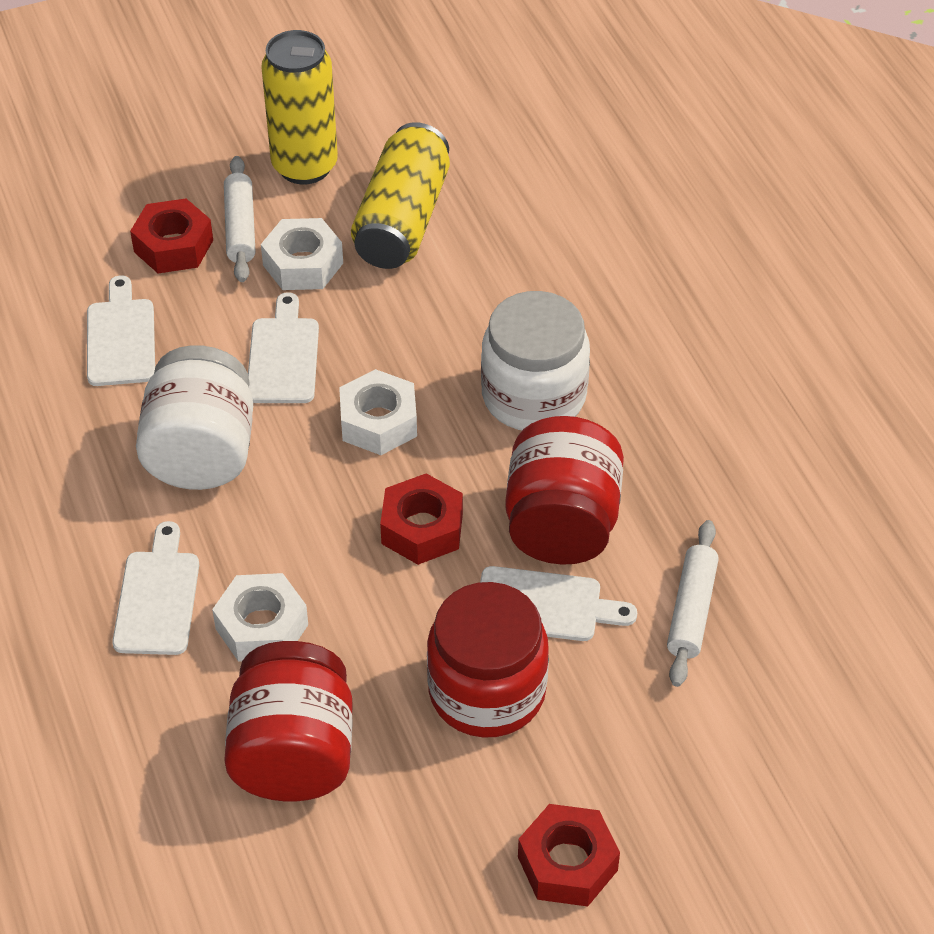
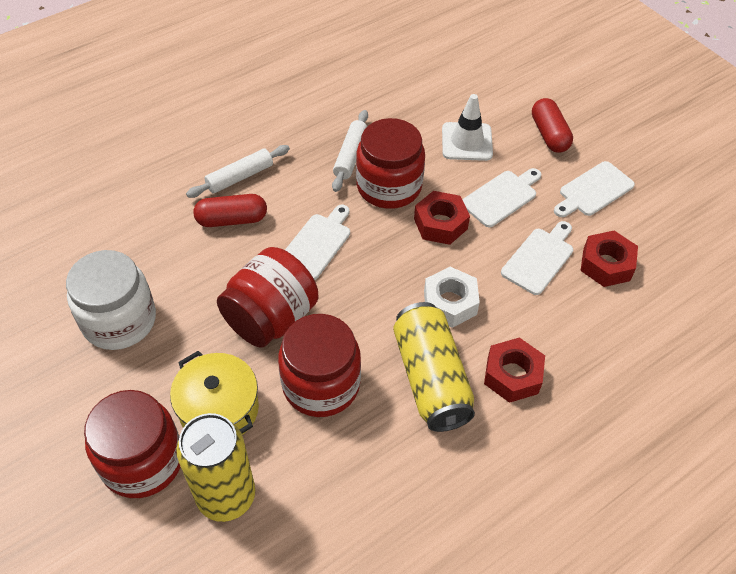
red capsule: none = 0 -> [194,194,267,227] [532,98,573,153] = 2
red jar: [224,641,353,801] [427,582,549,738] [505,416,624,565] = 3 -> [84,390,181,498] [217,247,319,348] [278,314,361,417] [356,118,425,209] = 4
white jar: [136,345,253,490] [481,291,590,430] = 2 -> [66,250,156,350] = 1
white nut: [212,573,308,662] [261,218,343,290] [339,369,417,455] = 3 -> [424,267,480,328] = 1
white traffic cone: none = 0 -> [442,94,493,161] = 1
yellow pot: none = 0 -> [170,351,259,435] = 1

